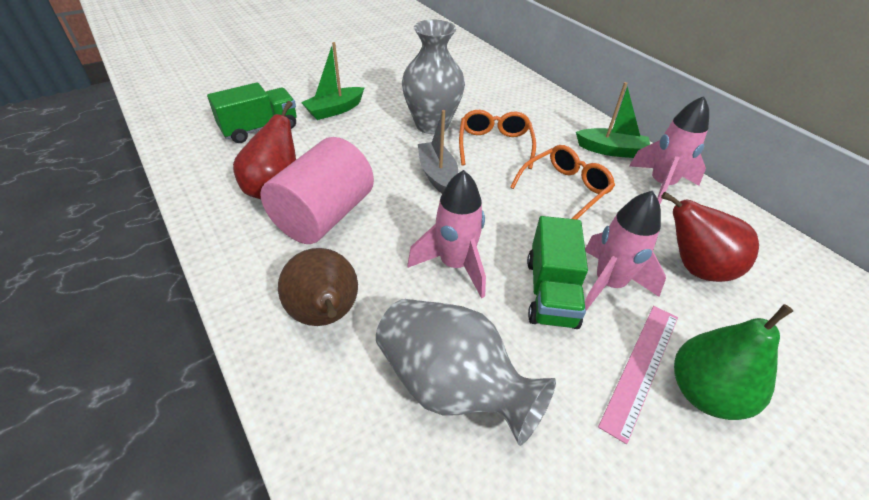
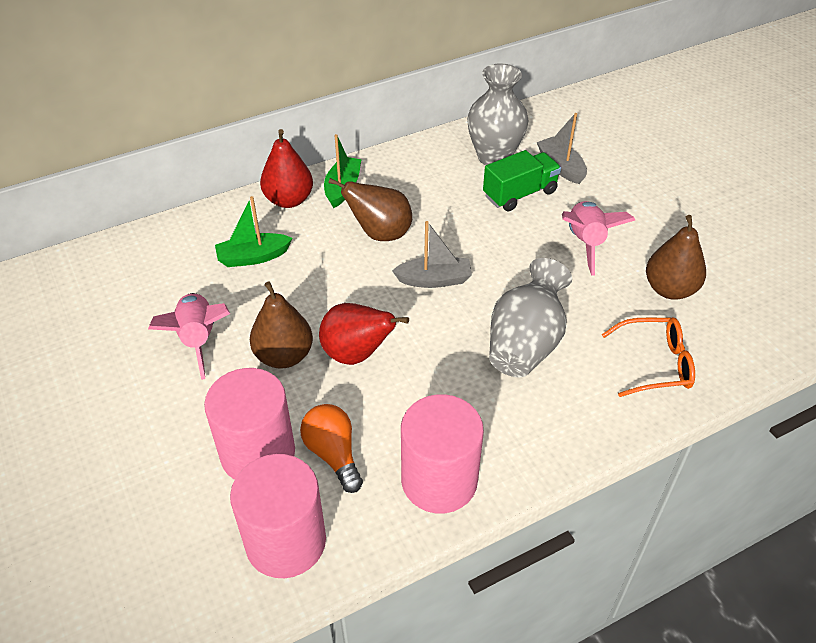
brown pear: [278,248,358,326] = 1 -> [250,281,313,369] [328,178,412,241] [646,215,706,300] = 3
green pear: [674,304,793,420] = 1 -> none = 0
green truck: [207,82,297,143] [527,216,588,329] = 2 -> [483,150,561,212] = 1
grey boat: [418,110,458,194] = 1 -> [392,221,472,288] [537,113,587,184] = 2
orange glasses: [459,110,536,169] [510,145,615,219] = 2 -> [602,317,695,397] = 1
orange light bulb: none = 0 -> [300,404,363,493] = 1
pink cylinder: [260,137,374,244] = 1 -> [204,368,295,480] [230,454,326,578] [401,394,484,513] = 3
pink rocket: [407,170,486,298] [585,191,666,311] [629,96,709,204] = 3 -> [148,293,230,380] [562,201,635,276] = 2
pink ruler: [598,306,678,444] = 1 -> none = 0

